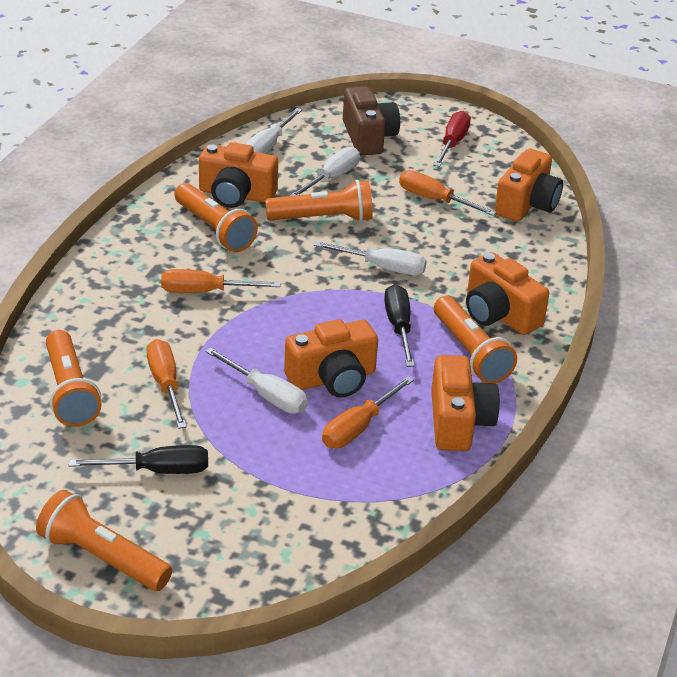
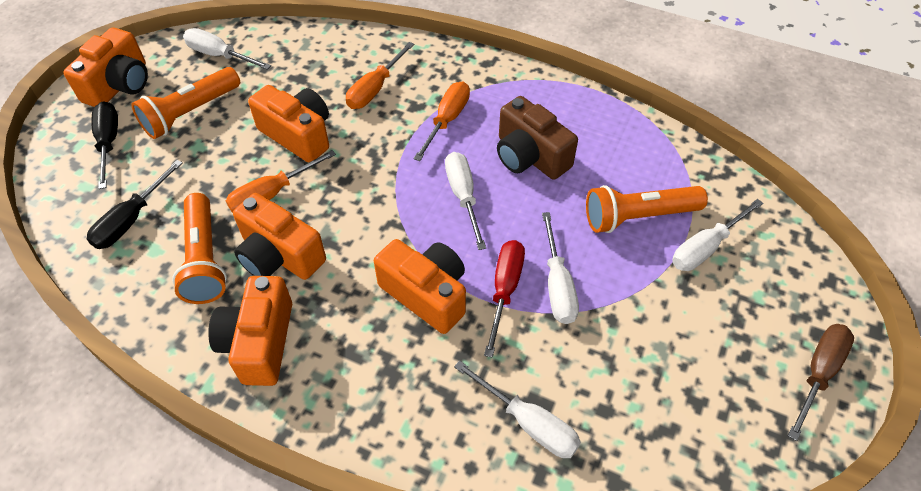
brown screwdriver: none = 0 -> [788,324,854,441] = 1
orange flashlight: [36,490,172,591] [46,330,102,427] [174,183,258,252] [265,180,373,222] [434,296,517,383] = 5 -> [131,67,240,139] [172,193,227,304] [586,185,708,233] = 3
orange screwdriver: [147,339,187,429] [161,269,281,293] [322,376,414,448] [399,170,497,216] = 4 -> [226,150,336,213] [346,42,414,109] [413,82,470,161] = 3
white screwdriver: [205,347,308,414] [246,108,302,154] [289,147,360,196] [314,241,427,276] = 4 -> [183,28,271,70] [445,152,486,250] [454,360,581,458] [542,212,579,324] [672,199,763,271] = 5

